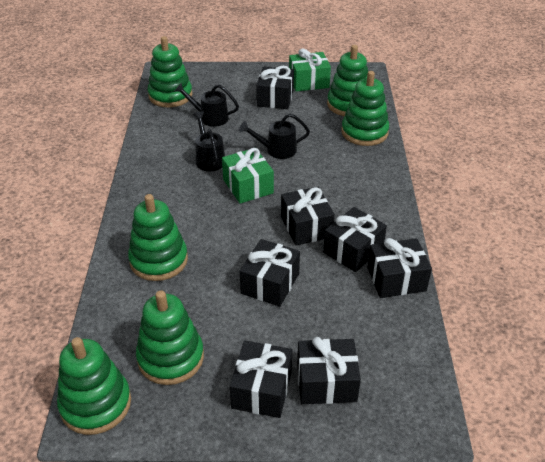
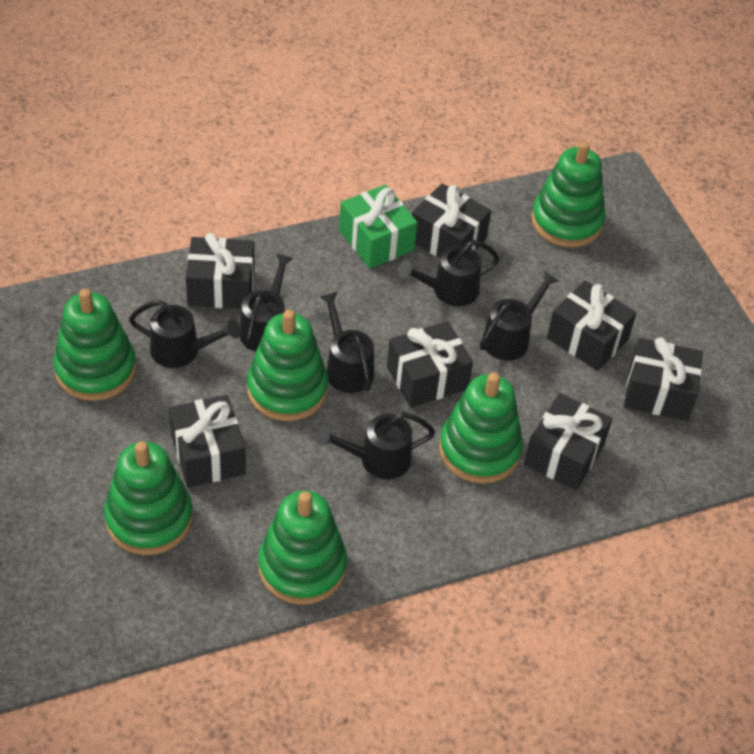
black watering can: [175,83,239,127] [193,111,225,171] [239,113,310,159] = 3 -> [129,300,241,368] [240,253,294,351] [317,412,435,479] [320,292,374,393] [398,240,500,306] [480,271,559,360] = 6
green gift: [222,148,274,204] [289,48,331,92] = 2 -> [339,185,418,269] = 1

